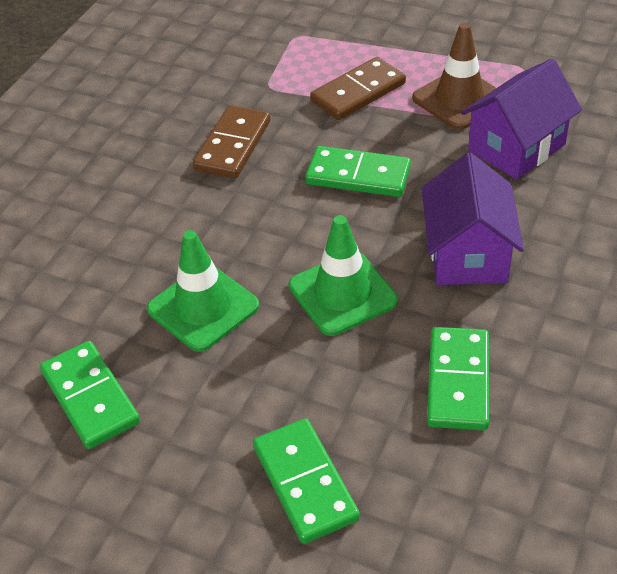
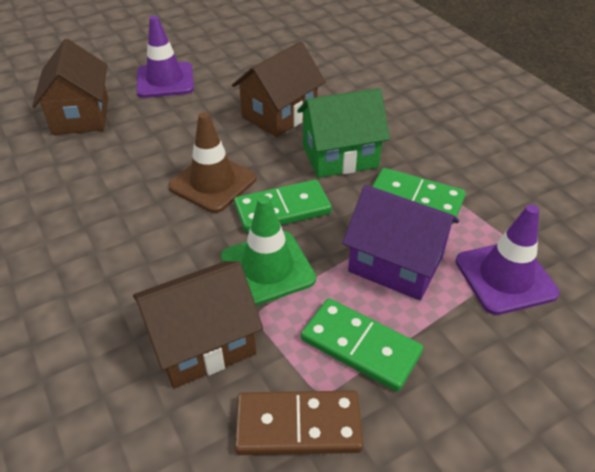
brown domino: [193,105,271,178] [310,57,406,120] = 2 -> [235,391,363,455] = 1
brown house: none = 0 -> [32,39,108,135] [133,261,263,388] [232,41,326,137] = 3
green domino: [40,341,140,449] [253,418,360,544] [305,146,411,197] [427,327,489,430] = 4 -> [234,180,332,233] [301,298,423,392] [372,168,466,224] = 3
green house: none = 0 -> [297,88,390,178] = 1
green traffic cone: [147,230,259,352] [289,215,398,336] = 2 -> [221,196,316,306] = 1
purple house: [422,153,524,285] [461,58,582,180] = 2 -> [342,185,459,300] = 1
purple traffic cone: none = 0 -> [136,16,194,98] [456,205,560,315] = 2

